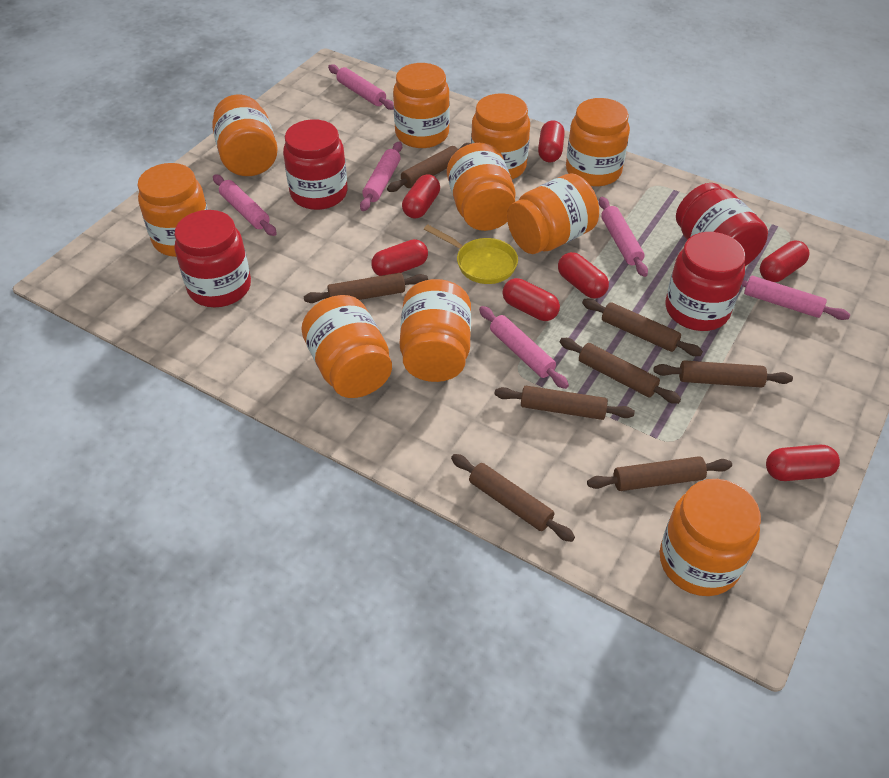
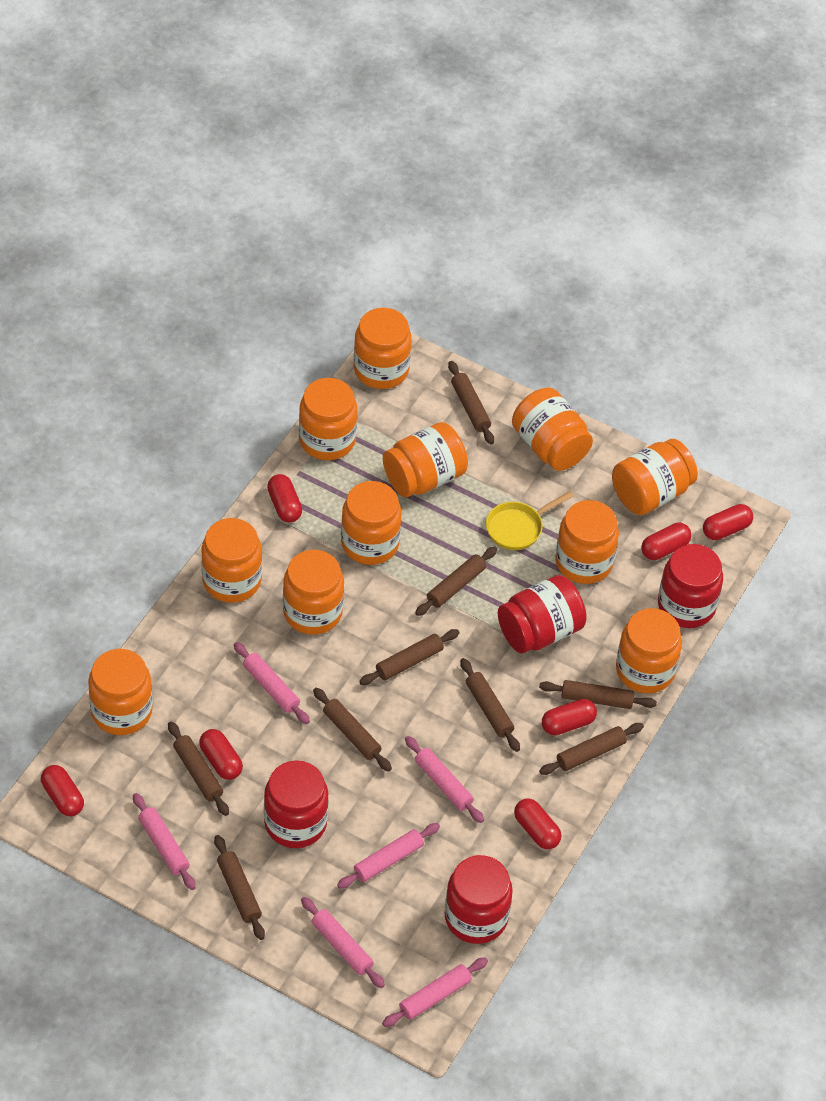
brown rolling pin: [304,273,428,303] [387,143,471,192] [451,454,575,542] [494,386,635,420] [560,338,681,404] [582,298,703,356] [587,456,732,491] [654,360,793,387] = 8 -> [168,722,229,816] [214,835,265,940] [313,688,392,772] [359,629,460,685] [415,546,497,616] [448,361,494,444] [460,658,520,752] [539,680,657,709] [539,723,644,775] = 9
orange jar: [138,163,208,257] [212,94,278,176] [302,295,392,398] [393,63,450,148] [400,279,471,382] [447,143,515,231] [471,93,530,179] [507,173,599,254] [566,98,630,186] [660,479,761,596] = 10 -> [88,649,153,735] [201,518,262,603] [283,550,344,635] [299,378,357,460] [341,481,402,565] [354,308,412,389] [383,422,468,497] [512,388,593,471] [555,500,619,584] [612,439,698,515] [616,608,682,693] = 11

